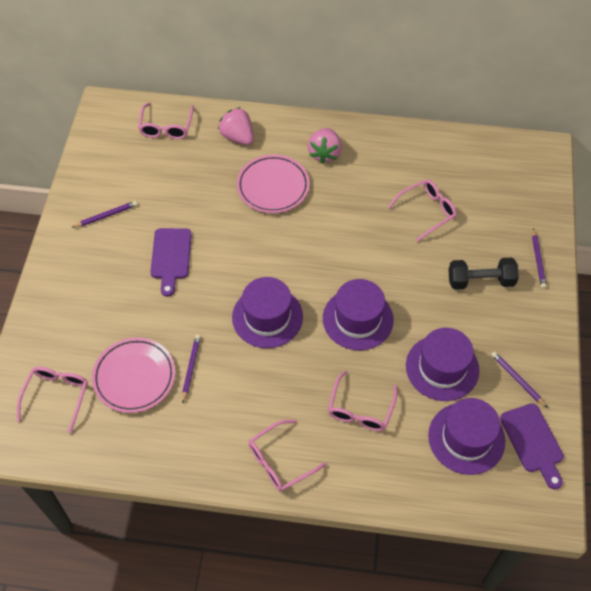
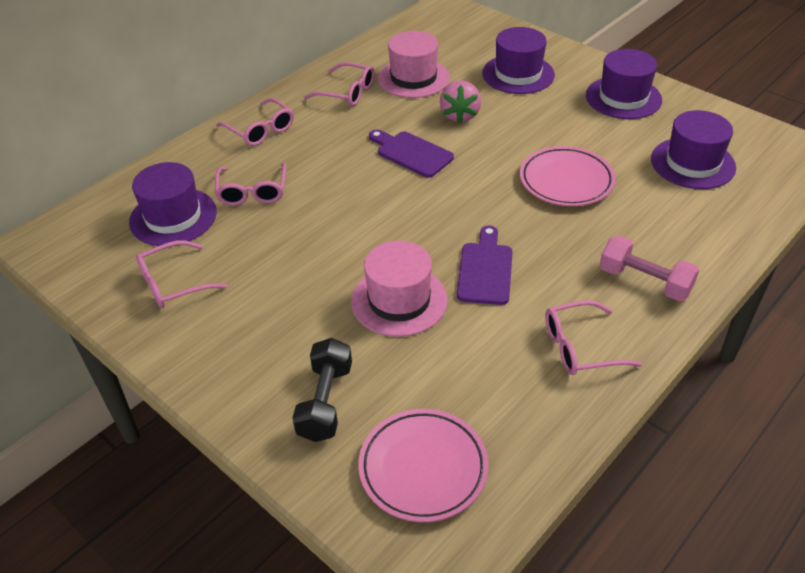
pink dumbbell: none = 0 -> [599,236,699,301] = 1
pink hat: none = 0 -> [351,241,448,337] [378,31,450,98] = 2
pink strawberry: [218,107,254,145] [308,128,342,164] = 2 -> [440,80,481,124] = 1
purple pencil: [71,201,137,228] [182,335,201,403] [491,351,548,408] [532,228,547,289] = 4 -> none = 0

